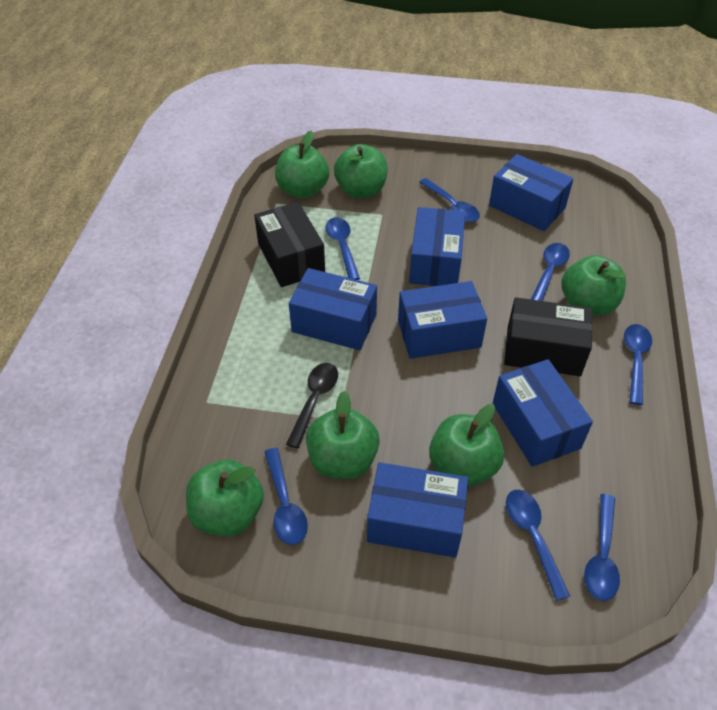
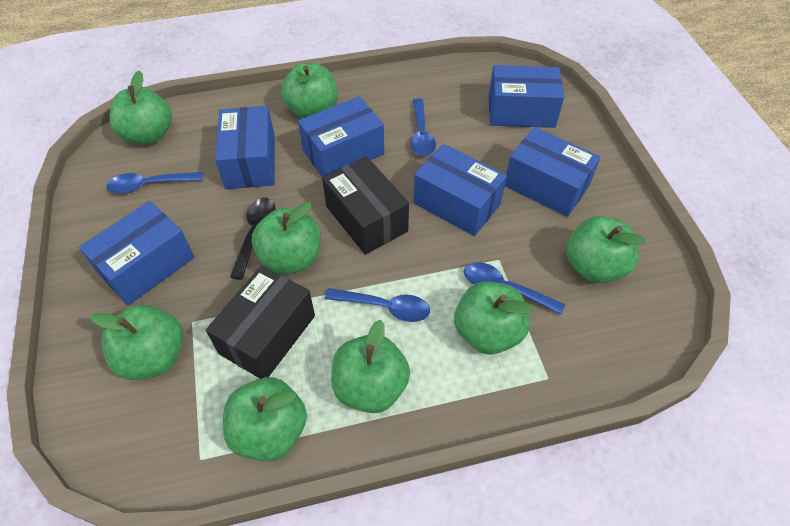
blue spoon: [264,448,308,545] [325,218,360,280] [419,178,480,222] [506,490,570,601] [531,243,570,301] [584,494,620,601] [624,324,652,405] = 7 -> [106,172,203,194] [325,288,430,322] [411,98,436,156] [464,262,565,315] = 4
green apple: [186,460,264,536] [275,131,329,198] [306,391,380,479] [334,144,388,198] [429,404,504,487] [562,255,626,315] = 6 -> [90,305,183,380] [109,70,172,145] [223,377,307,461] [252,202,321,274] [281,63,338,118] [331,320,410,413] [454,281,532,354] [566,216,646,283] = 8

